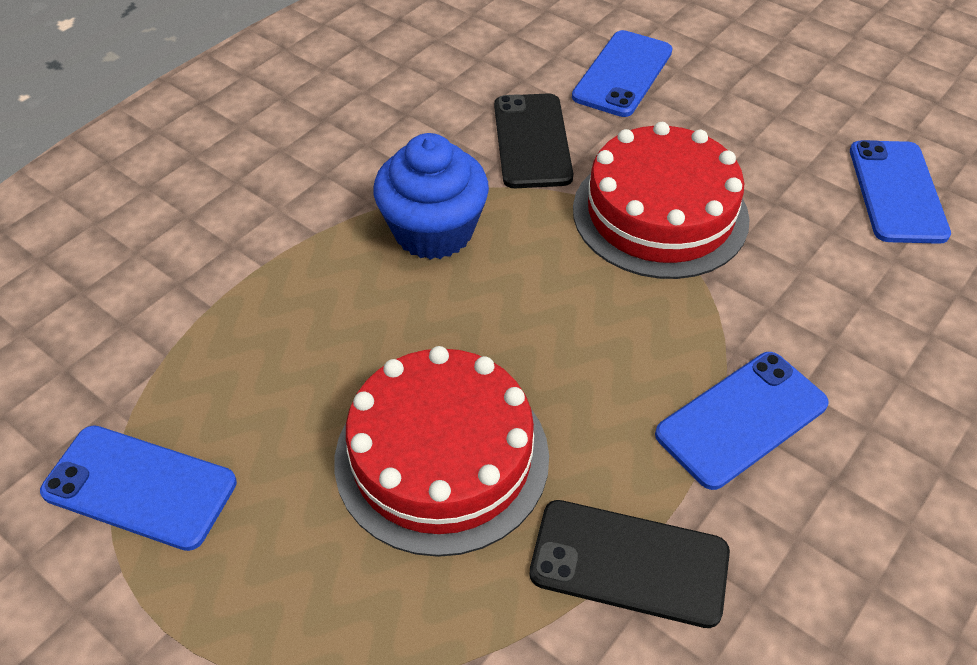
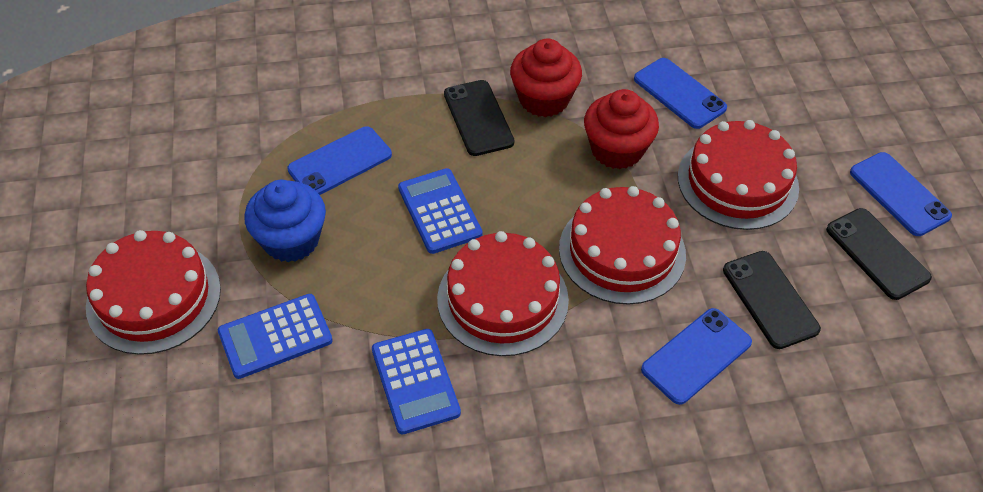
black phone: [494,93,573,188] [530,500,730,628] = 2 -> [444,80,514,156] [723,251,821,349] [826,208,932,300] = 3
blue calculator: none = 0 -> [218,294,333,379] [372,329,461,435] [398,168,483,254] = 3
red cake: [334,346,549,557] [573,122,750,279] = 2 -> [86,230,221,355] [437,231,569,356] [559,186,686,305] [678,120,799,230] = 4
red cupcake: none = 0 -> [510,39,582,117] [584,89,659,169] = 2

